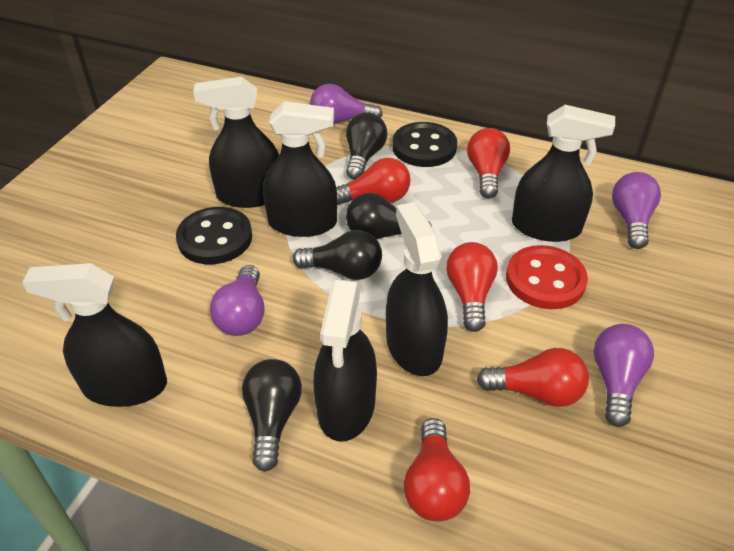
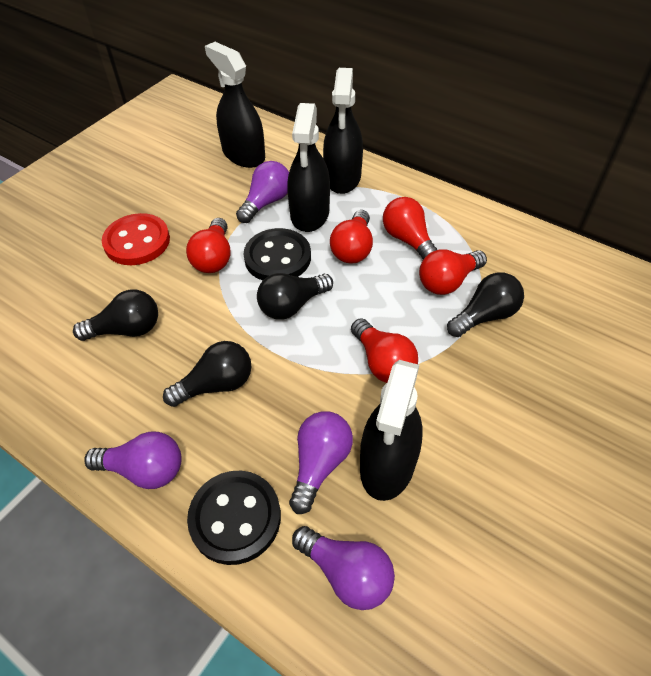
black spray bottle: [22,263,167,407] [193,77,279,208] [263,101,337,237] [314,280,377,441] [386,202,448,376] [512,105,615,242] = 6 -> [205,42,265,168] [287,103,330,232] [323,68,363,194] [360,360,423,501] = 4

